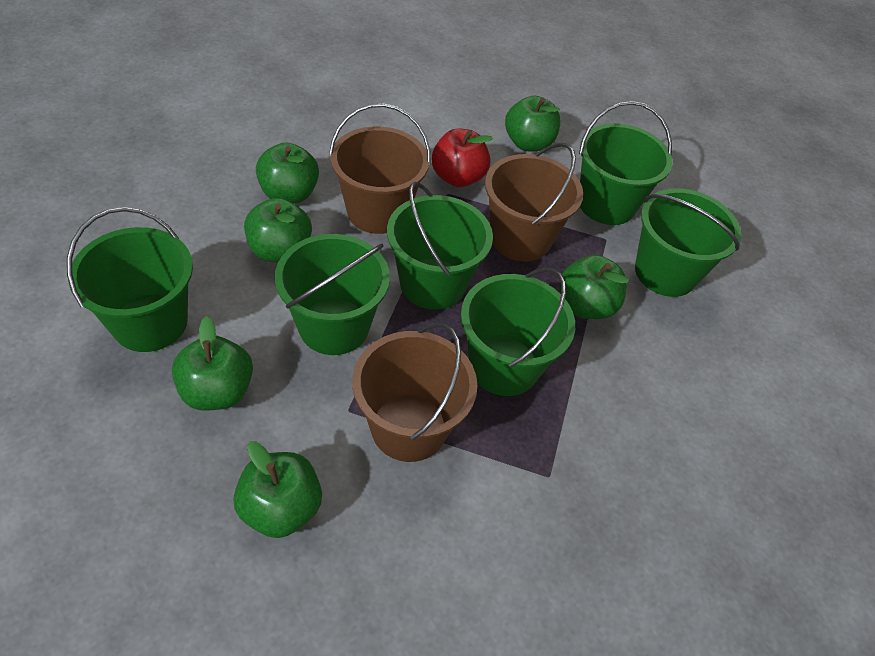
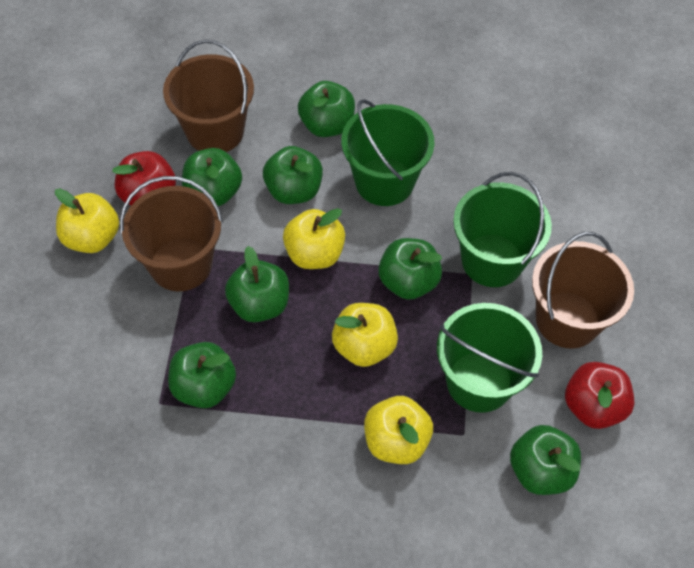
green apple: [172,316,253,411] [234,441,322,538] [244,198,312,262] [256,142,319,204] [505,96,560,152] [560,255,629,319] = 6 -> [168,342,236,408] [182,148,242,206] [225,246,289,322] [263,146,323,204] [298,81,355,137] [378,238,442,300] [510,425,581,495] = 7
green bucket: [67,207,193,352] [275,234,390,355] [387,182,493,310] [461,268,575,396] [579,101,672,225] [635,188,742,297] = 6 -> [341,99,434,206] [437,303,542,413] [453,172,552,287] = 3
red apple: [432,128,493,187] = 1 -> [112,151,176,206] [565,362,634,429] = 2
yellow apple: none = 0 -> [55,189,119,253] [283,208,345,269] [332,303,398,367] [364,396,433,464] = 4

